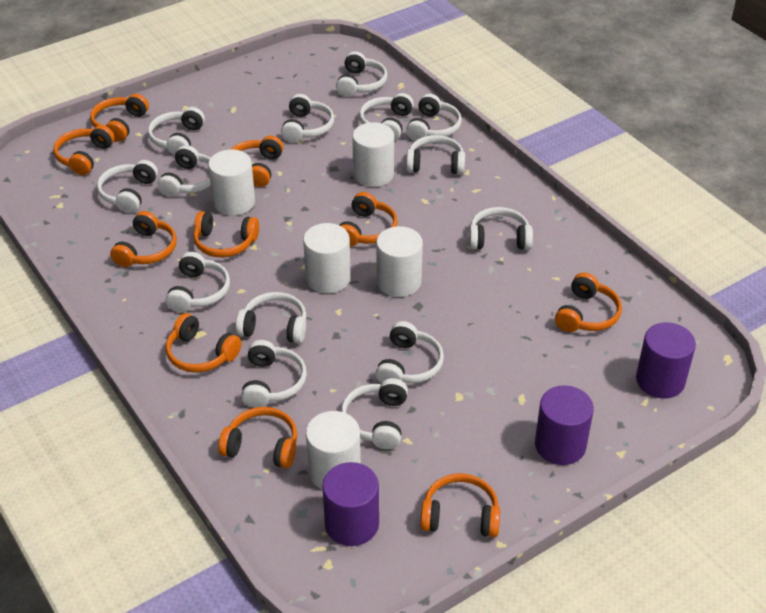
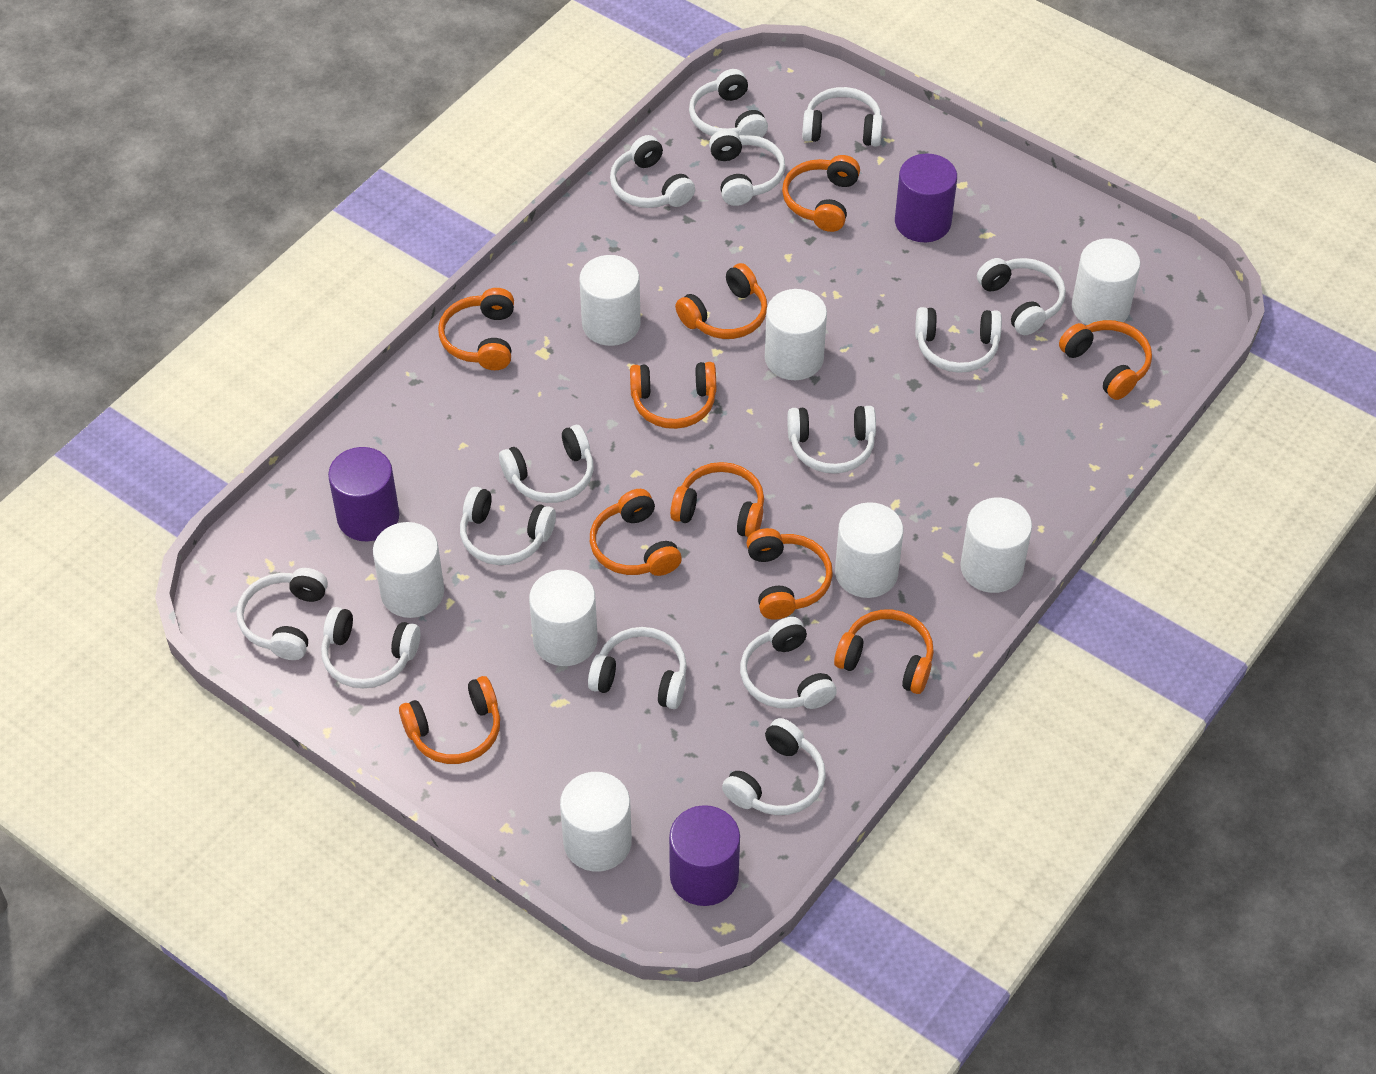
white cylinder: [208,150,255,216] [303,223,351,293] [306,411,361,490] [352,122,394,187] [376,226,423,297] = 5 -> [373,522,444,618] [529,570,598,666] [560,772,632,872] [579,255,641,346] [765,289,827,380] [835,502,903,598] [960,498,1032,593] [1072,238,1140,325] = 8

